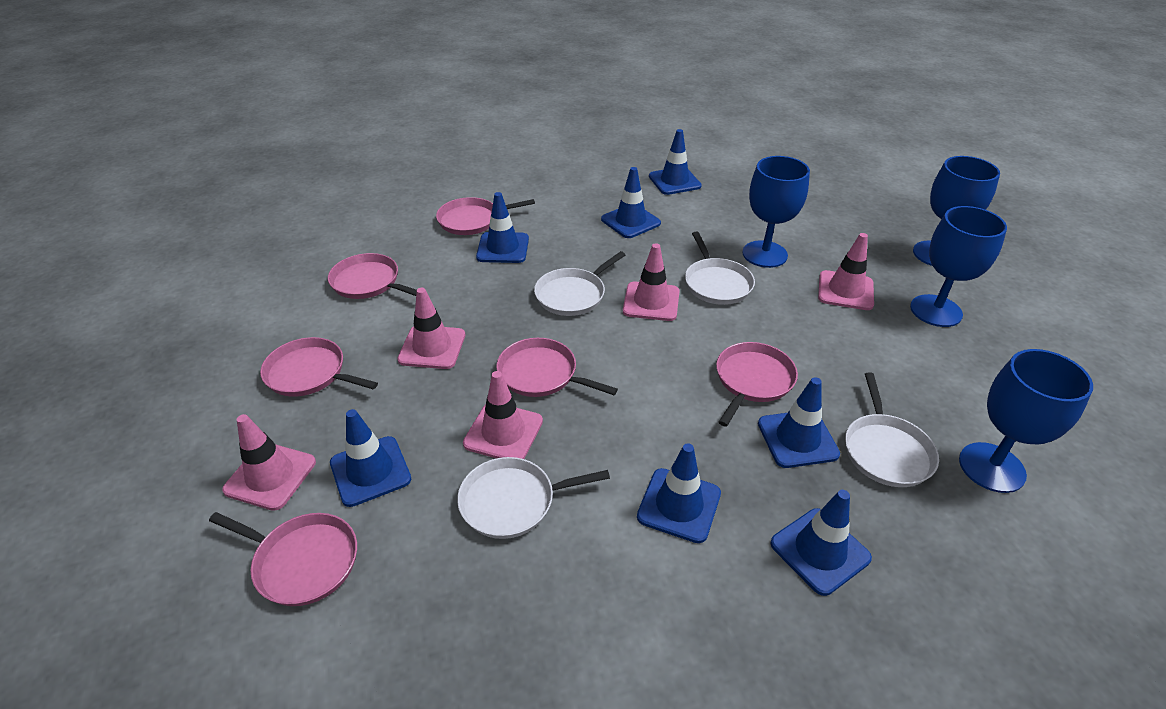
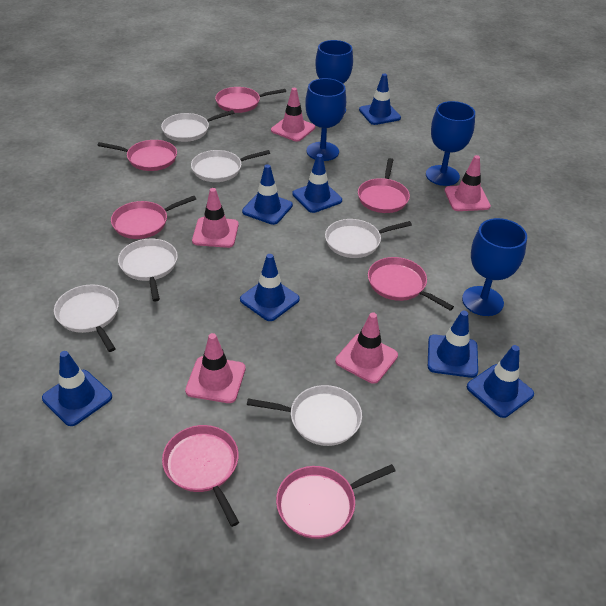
pink pan: [209,512,357,606] [260,337,378,397] [328,253,417,299] [436,197,535,235] [496,338,618,397] [716,342,798,427] = 6 -> [98,140,177,171] [111,196,196,239] [162,425,239,527] [215,87,286,113] [276,464,395,539] [358,158,410,213] [368,257,454,311] = 7
white pan: [457,457,610,539] [534,251,625,316] [685,232,755,305] [845,372,939,487] = 4 -> [54,285,119,352] [118,239,178,301] [161,110,234,142] [191,150,270,182] [247,385,362,446] [325,219,412,258] = 6

